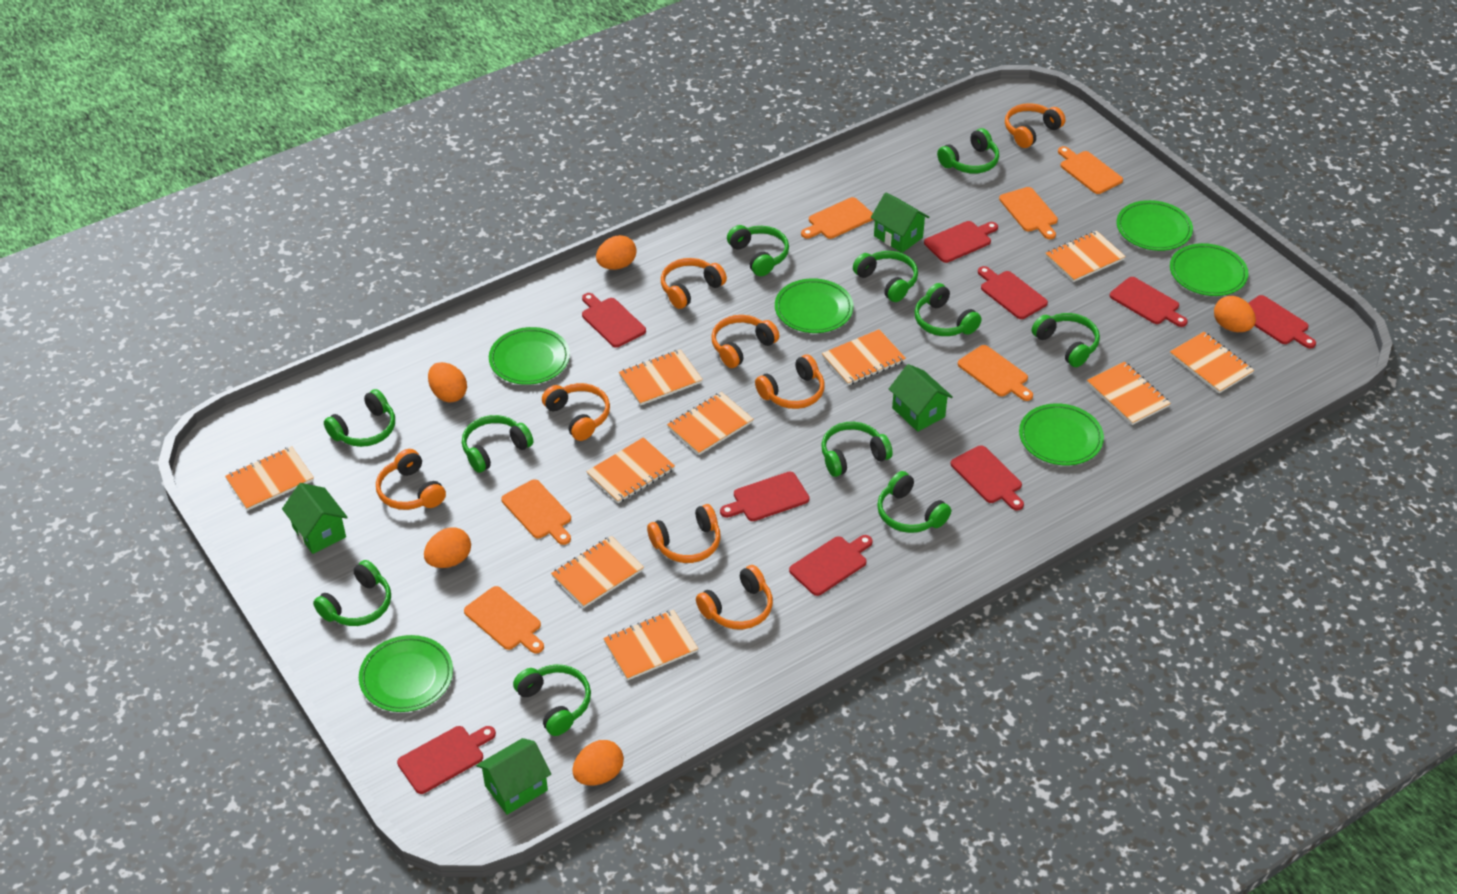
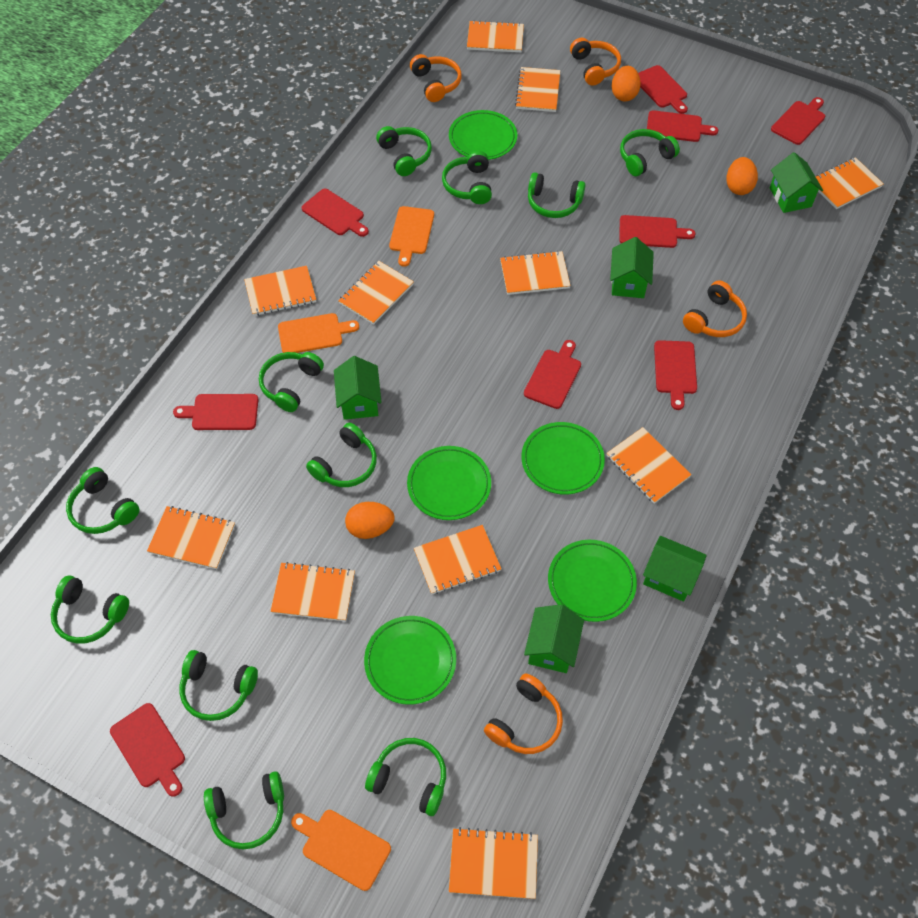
green house: [282,483,348,554] [476,738,551,815] [871,193,929,253] [889,364,953,432] = 4 -> [334,356,382,420] [524,604,584,673] [610,237,654,298] [643,536,707,602] [770,152,823,213] = 5
green plate: [359,635,453,712] [489,327,570,385] [775,278,854,333] [1019,403,1104,465] [1116,200,1193,251] [1170,243,1248,296] = 6 -> [364,616,456,705] [407,446,491,520] [449,110,517,160] [521,422,605,494] [548,540,637,622] = 5
orange cutting board: [464,586,544,654] [501,479,571,545] [801,197,873,239] [958,345,1033,401] [999,187,1058,239] [1058,146,1123,194] = 6 -> [278,313,359,353] [291,810,391,891] [389,206,434,267] = 3
orange egg: [424,527,471,568] [428,362,467,403] [572,740,624,786] [596,235,637,270] [1214,296,1256,332] = 5 -> [345,502,395,539] [612,66,641,101] [726,157,758,195] = 3
orange headphones: [376,449,446,510] [542,383,610,441] [647,504,721,563] [661,258,727,309] [696,565,773,629] [711,315,779,368] [755,354,825,409] [1005,103,1065,148] = 8 -> [410,54,462,102] [484,673,563,754] [570,38,621,86] [683,280,747,337] = 4
orange notebook: [225,446,314,511] [551,536,644,608] [586,437,675,503] [603,610,698,680] [619,349,703,405] [667,392,753,455] [822,329,906,385] [1045,231,1126,282] [1087,361,1171,425] [1170,332,1254,393] = 10 -> [147,506,235,569] [244,266,316,316] [270,562,355,621] [338,261,414,325] [414,525,501,594] [449,827,538,899] [467,20,524,52] [500,251,570,295] [515,67,560,112] [607,427,691,504] [816,157,883,209] = 11

